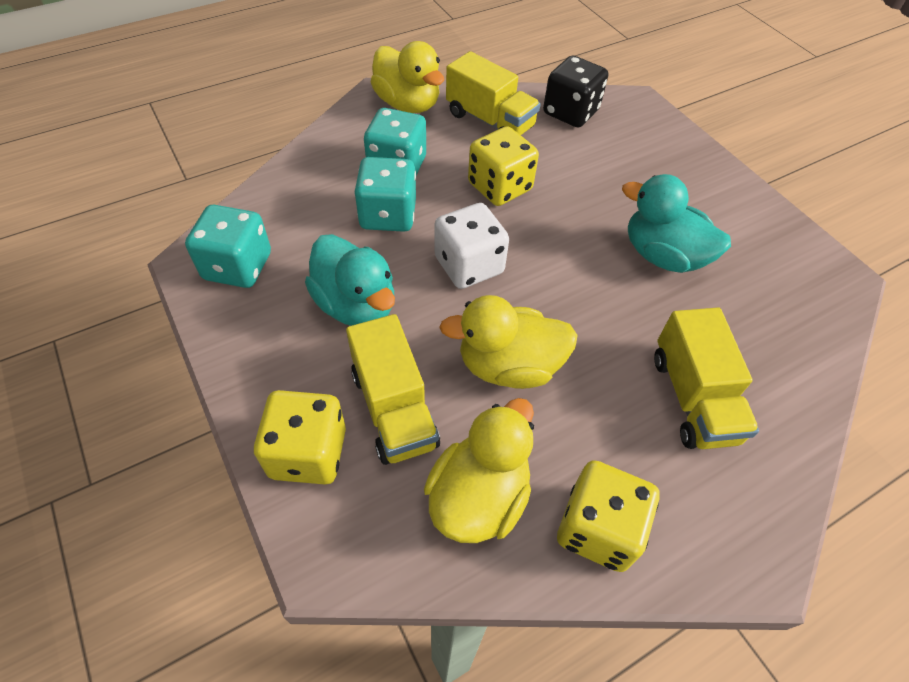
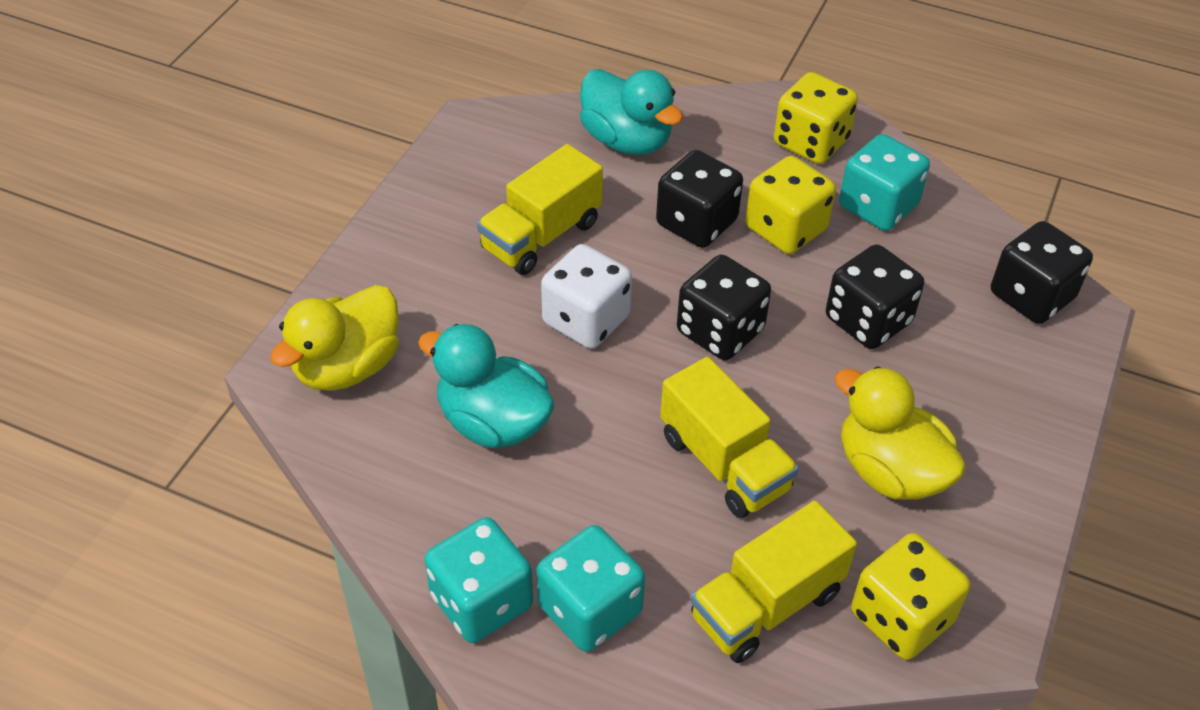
black dice: [543,56,608,128] = 1 -> [656,150,743,248] [677,255,771,360] [826,244,924,349] [991,221,1093,324] = 4
yellow duck: [370,41,444,113] [424,398,534,543] [439,295,578,389] = 3 -> [270,285,399,391] [834,367,966,500] = 2

